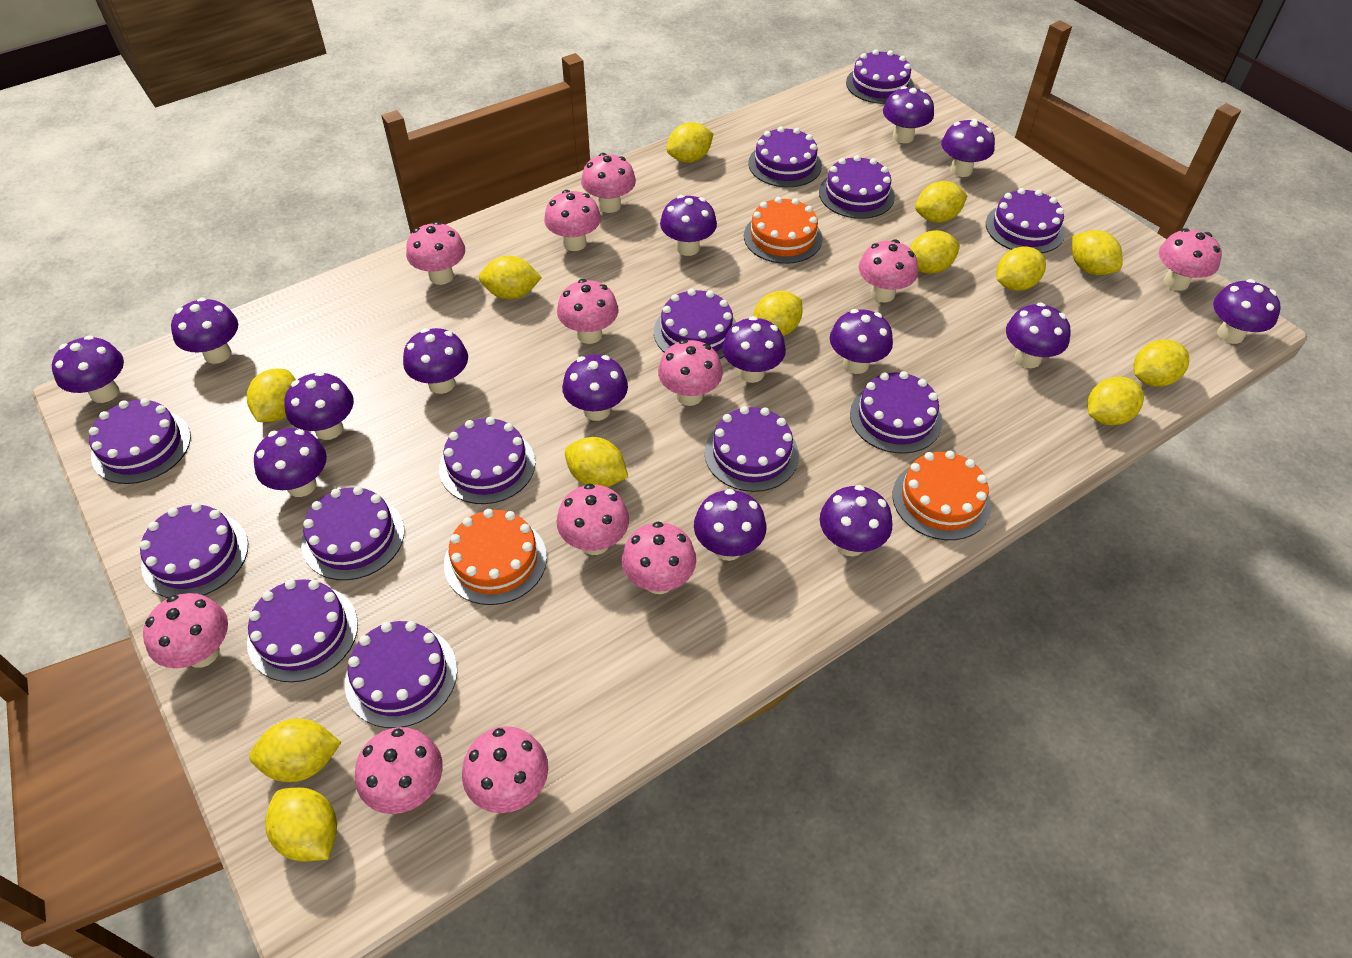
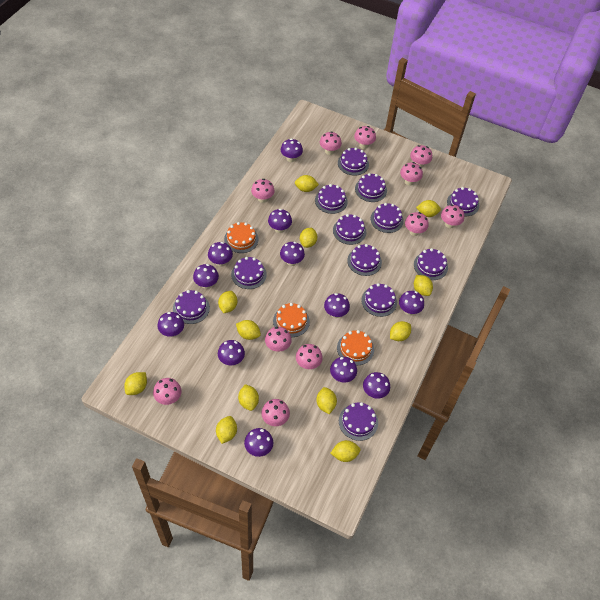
pink mushroom: [143,593,228,668] [355,727,443,814] [406,221,465,285] [462,726,548,813] [544,190,601,251] [556,484,629,555] [557,279,618,344] [581,153,636,213] [622,522,696,594] [658,339,723,406] [859,240,918,302] [1159,228,1222,291] = 12 -> [153,378,182,405] [251,179,275,203] [261,399,290,426] [265,327,292,352] [296,344,323,369] [320,131,342,155] [354,126,376,149] [400,162,423,186] [405,212,429,236] [410,145,432,168] [441,204,464,228] = 11
purple cake: [89,398,191,484] [139,503,248,598] [247,579,358,682] [301,486,404,580] [345,621,457,728] [439,417,535,504] [654,288,737,359] [704,406,799,492] [748,126,822,187] [819,155,895,219] [846,49,914,104] [850,371,942,454] [986,188,1065,253] = 13 -> [173,290,210,324] [231,257,267,289] [315,184,348,214] [333,214,366,245] [338,148,369,176] [339,402,378,441] [347,244,382,276] [355,173,387,202] [361,283,397,317] [371,203,404,233] [414,248,448,280] [447,187,479,216] = 12
purple mushroom: [52,335,124,403] [171,297,238,364] [254,428,327,497] [285,371,354,440] [403,328,468,394] [562,354,628,421] [660,195,717,256] [694,489,766,561] [722,316,786,383] [820,485,892,556] [830,309,893,374] [883,86,934,143] [941,119,995,177] [1006,302,1071,368] [1213,279,1281,344] = 15 -> [157,312,184,337] [193,264,219,289] [208,242,233,267] [218,340,245,366] [244,428,274,457] [268,209,292,233] [280,242,305,266] [281,138,303,162] [324,293,350,318] [330,357,357,382] [363,372,390,399] [399,291,424,315] = 12
yellow lemon: [247,369,296,422] [249,718,341,782] [265,787,337,861] [479,256,542,300] [565,437,628,487] [667,122,713,163] [753,291,803,336] [910,230,960,274] [915,181,967,223] [996,247,1046,291] [1072,230,1123,275] [1087,377,1144,425] [1134,340,1189,387] = 13 -> [124,372,147,395] [216,416,237,444] [218,291,237,313] [236,320,261,340] [238,384,259,411] [295,175,319,192] [300,228,317,248] [316,387,337,414] [331,440,361,462] [390,321,411,341] [414,275,433,296] [416,200,441,217] = 12

